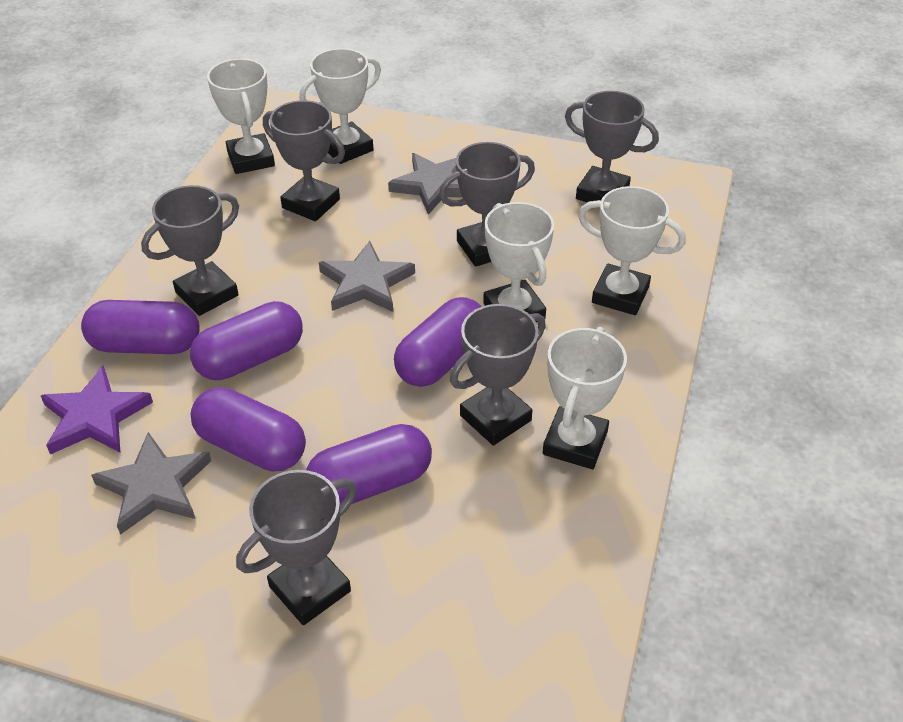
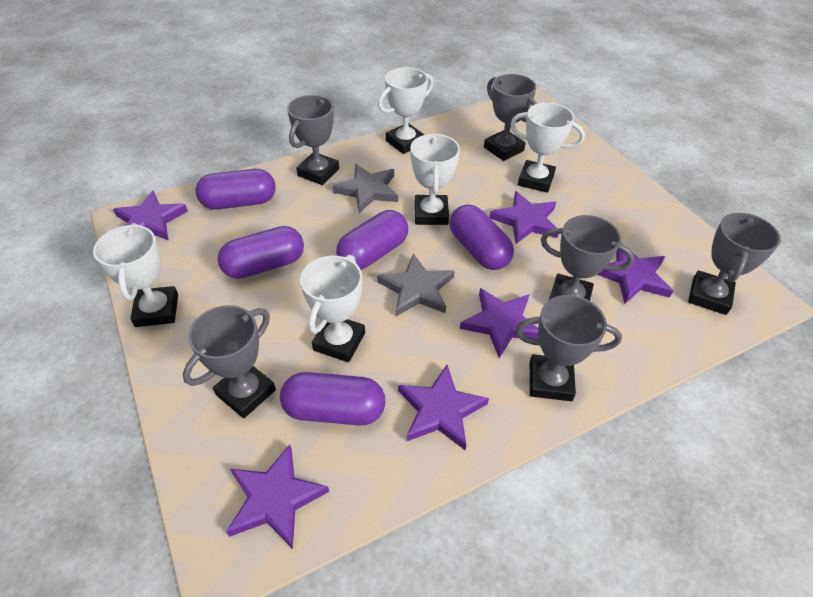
grey star: [91,432,211,535] [319,241,415,312] [388,153,463,215] = 3 -> [332,164,398,213] [377,253,455,316] = 2
purple star: [41,366,153,454] = 1 -> [113,191,188,240] [226,444,329,549] [398,365,489,450] [460,288,539,358] [490,191,559,244] [597,243,673,304] = 6

